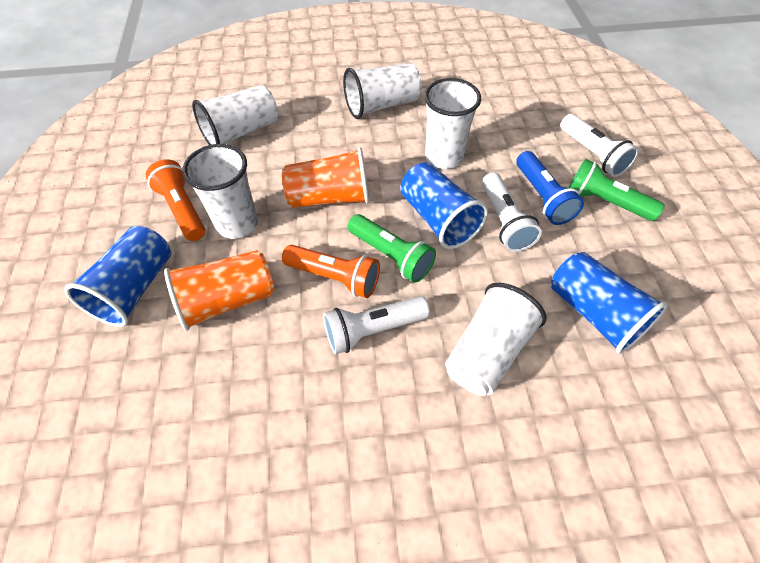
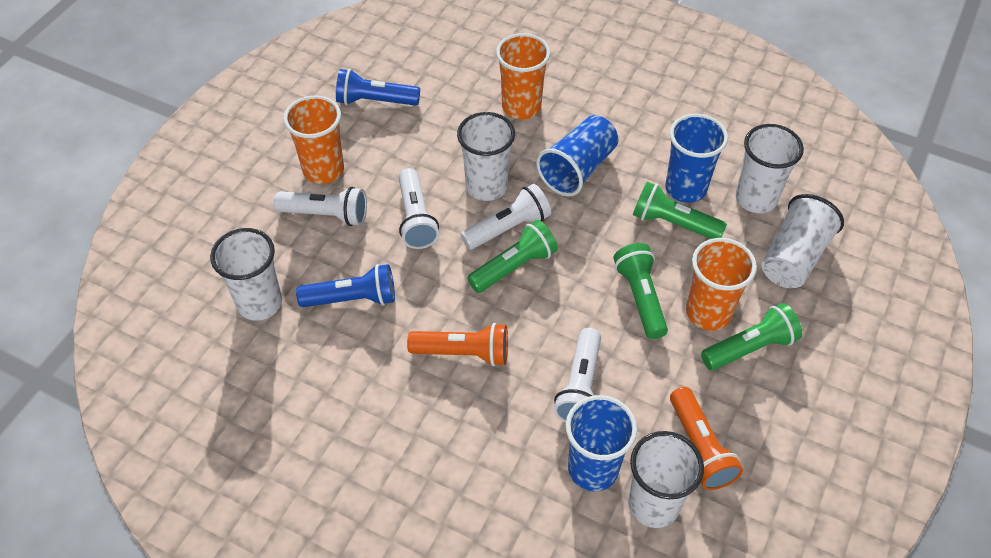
blue flashlight: [516,151,584,225] = 1 -> [296,264,395,307] [336,69,420,106] = 2
green flashlight: [348,214,436,283] [569,159,664,221] = 2 -> [467,220,558,293] [614,243,668,339] [633,182,727,239] [701,303,802,370] = 4
orange cup: [164,250,274,331] [282,147,370,208] = 2 -> [283,95,344,184] [496,33,550,120] [686,238,757,331] = 3
white flashlight: [323,296,430,354] [482,172,542,252] [560,114,639,177] = 3 -> [274,187,367,226] [399,168,439,249] [461,184,551,250] [554,328,601,422] = 4

